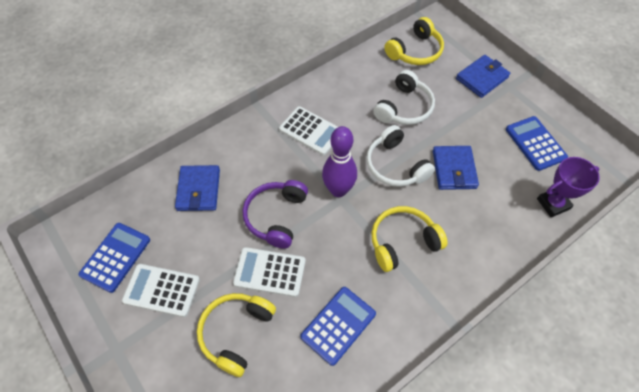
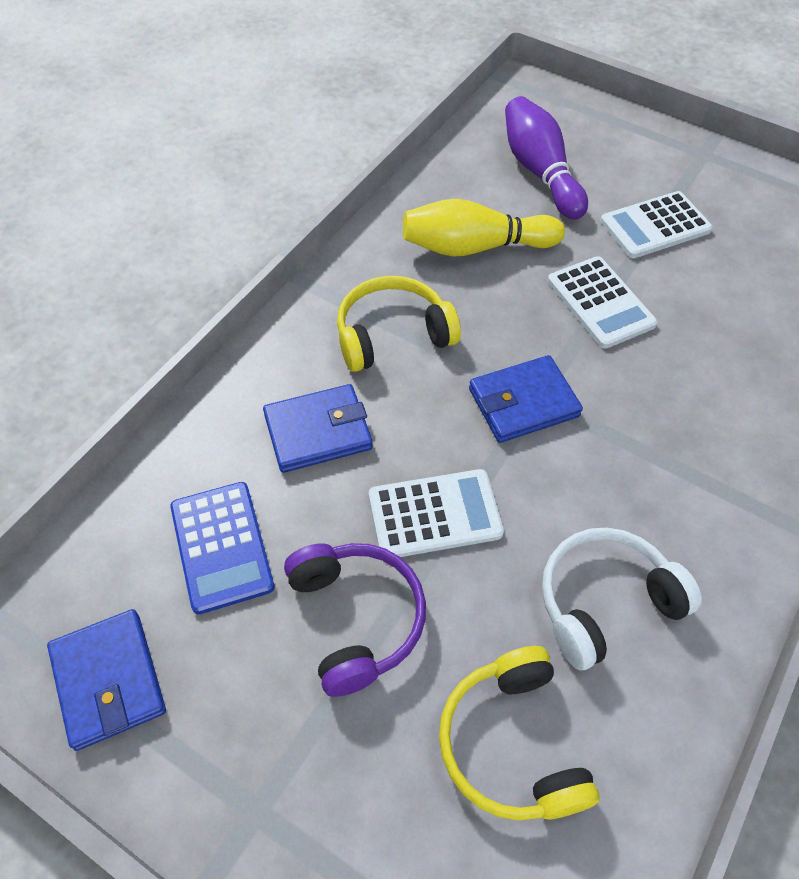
blue calculator: [79,223,150,293] [300,287,376,366] [506,116,568,171] = 3 -> [170,482,274,614] = 1
purple trophy: [537,157,600,217] = 1 -> none = 0
white headphones: [366,125,435,187] [373,70,435,125] = 2 -> [542,527,702,670] = 1
yellow bowling pin: none = 0 -> [403,199,565,257] = 1
yellow headphones: [197,293,276,377] [371,206,448,272] [384,17,444,65] = 3 -> [337,276,461,372] [439,646,600,820] = 2

